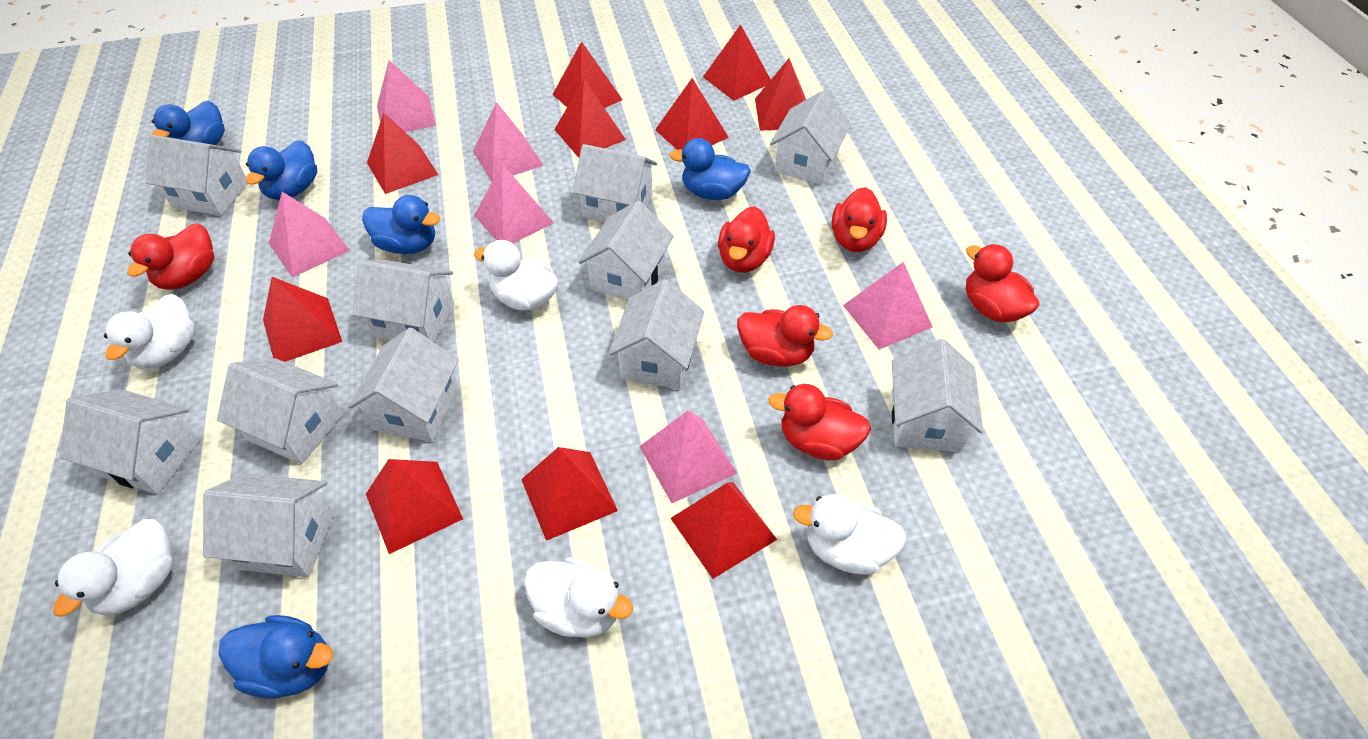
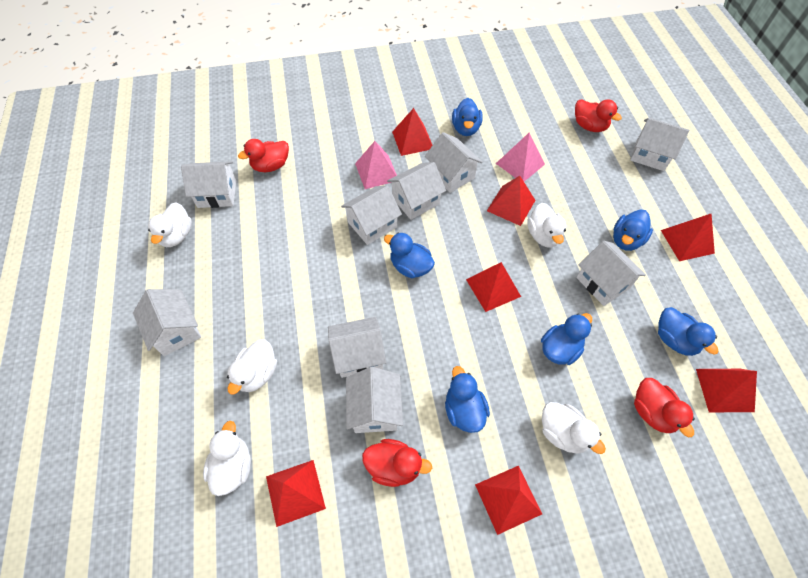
blue duck: [152,101,225,149] [218,615,333,699] [246,140,317,200] [362,195,440,254] [670,138,751,200] = 5 -> [384,232,435,278] [445,366,490,433] [452,98,483,136] [541,313,592,365] [613,210,653,251] [658,307,719,356] = 6
pink pyramid: [269,192,350,278] [377,60,436,132] [473,102,544,182] [474,164,554,243] [639,410,737,503] [843,262,933,350] = 6 -> [355,141,397,189] [496,133,545,181] = 2
red duck: [127,223,214,290] [718,206,775,273] [737,305,833,367] [768,384,871,460] [832,187,887,252] [966,244,1040,322] = 6 -> [238,139,289,172] [362,439,432,487] [575,99,622,132] [634,378,695,437] = 4
red pyramid: [263,277,342,362] [366,459,463,554] [367,113,439,194] [521,447,618,541] [552,41,623,108] [554,79,626,158] [655,78,729,150] [671,482,777,579] [703,24,771,101] [755,58,806,130] = 10 -> [266,460,326,527] [392,108,432,156] [466,262,521,312] [475,466,542,535] [487,176,535,226] [661,214,715,261] [696,369,757,412] = 7
white house: [60,389,200,494] [146,135,248,216] [203,473,335,577] [217,358,343,464] [349,328,459,442] [353,260,455,343] [573,144,657,222] [578,200,674,301] [609,279,704,390] [770,90,851,185] [891,339,983,452] = 11 -> [133,289,201,356] [181,161,236,208] [328,317,387,378] [341,186,402,245] [346,367,403,433] [387,162,446,220] [425,132,483,193] [576,241,646,306] [630,118,689,171] = 9

